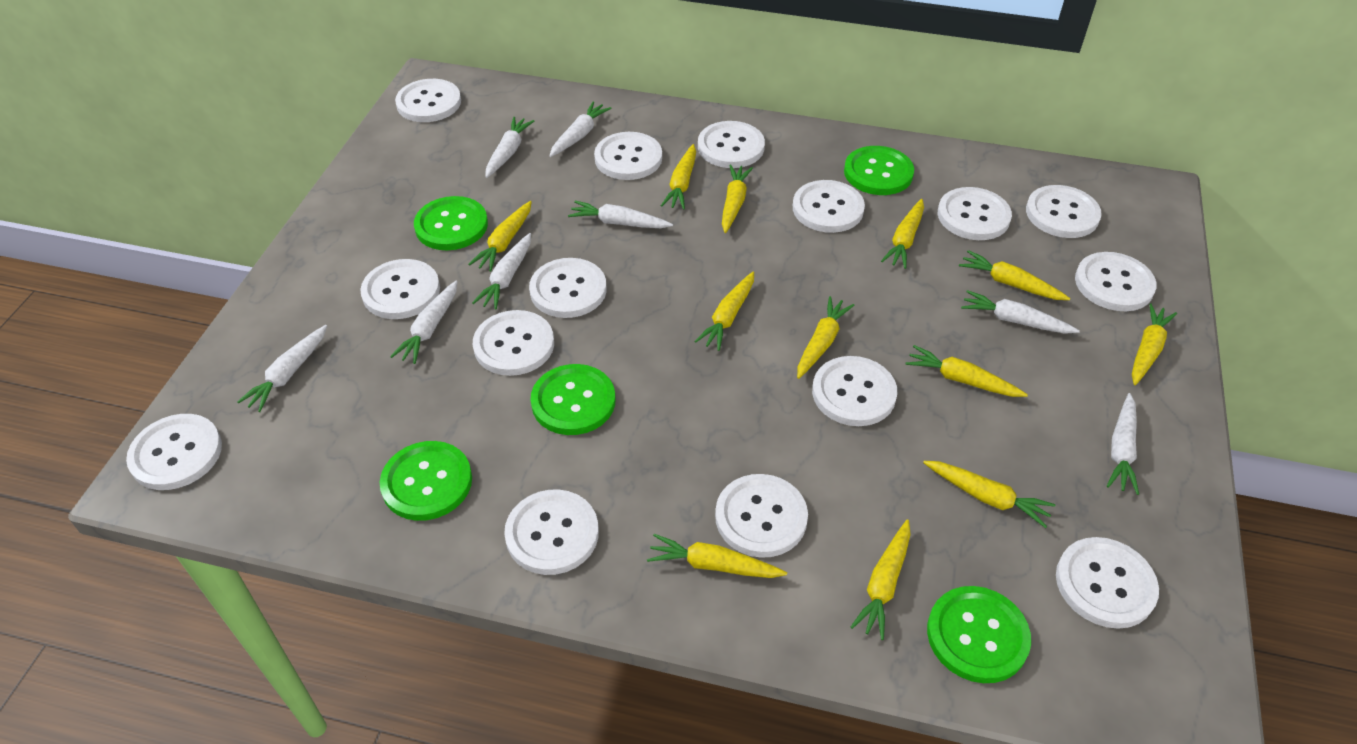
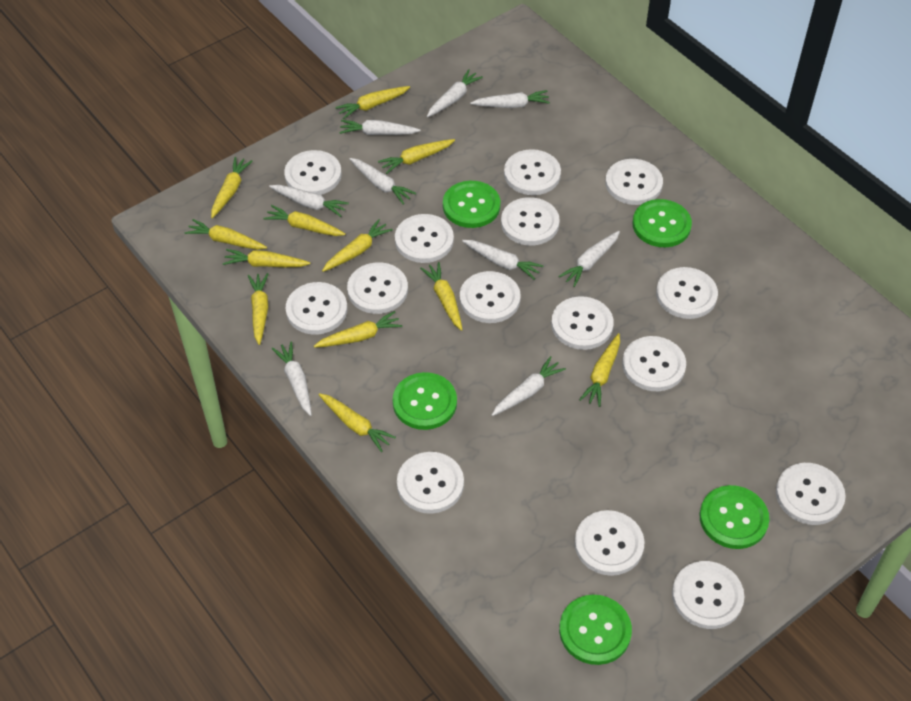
white carrot: [237,325,327,412] [390,280,458,364] [472,233,531,310] [485,117,534,178] [549,101,612,157] [568,201,673,228] [961,290,1080,334] [1107,393,1139,495] = 8 -> [269,185,349,217] [271,341,312,416] [339,120,421,135] [349,158,416,205] [427,69,483,117] [462,240,544,280] [470,90,550,108] [492,356,566,416] [558,231,620,287] = 9

